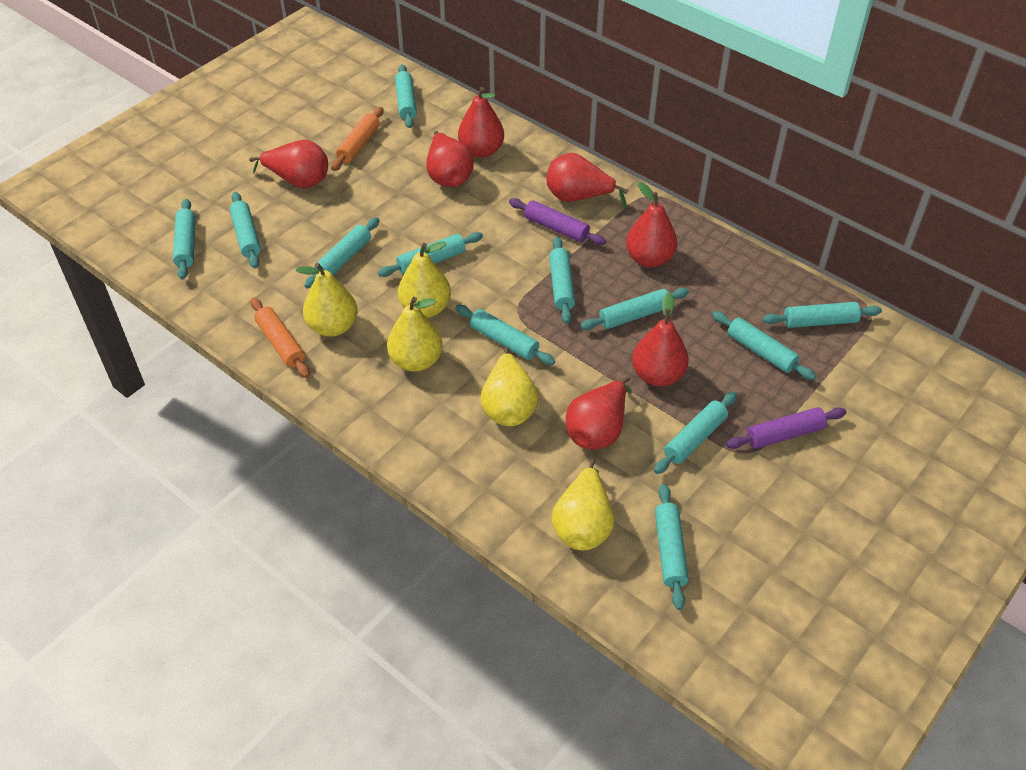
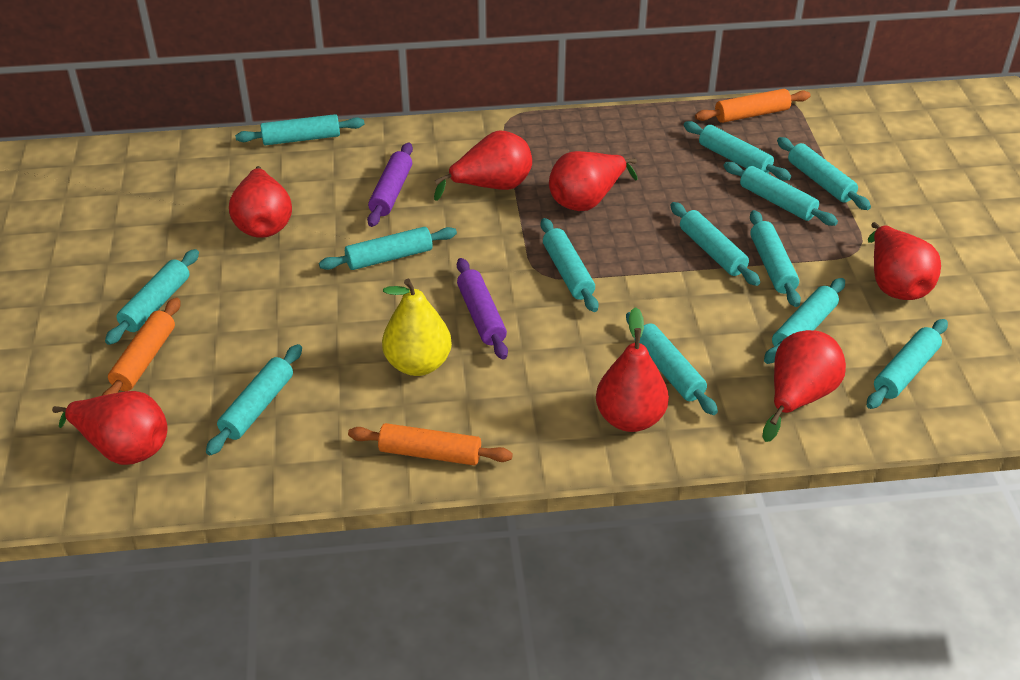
orange rolling pin: [251,298,310,378] [331,107,384,171] = 2 -> [102,298,180,396] [348,423,513,465] [695,89,810,123] = 3
turquoise rolling pin: [173,199,196,280] [230,192,261,268] [304,217,379,289] [378,232,483,277] [395,64,417,128] [455,305,555,365] [549,237,575,324] [581,288,689,330] [654,392,737,474] [655,484,689,610] [712,311,816,380] [762,302,882,328] = 12 -> [105,249,199,345] [206,344,302,455] [235,114,364,145] [319,227,457,270] [541,218,598,312] [626,312,718,415] [670,202,760,286] [684,121,791,181] [724,162,838,226] [750,210,801,307] [764,278,845,364] [777,137,871,210] [867,319,948,409] = 13
yellow pear: [296,263,358,337] [387,297,443,372] [398,241,451,318] [481,347,538,426] [551,459,615,550] = 5 -> [382,279,452,376] = 1

